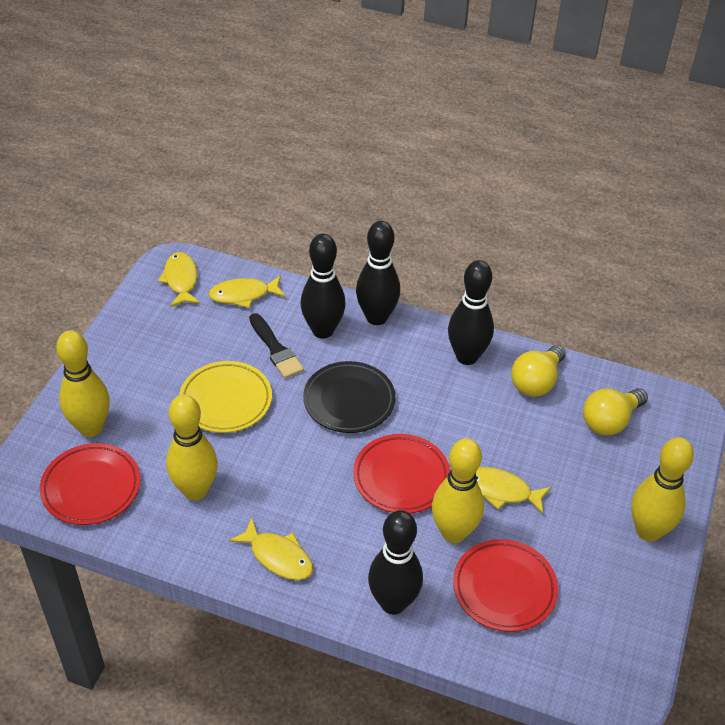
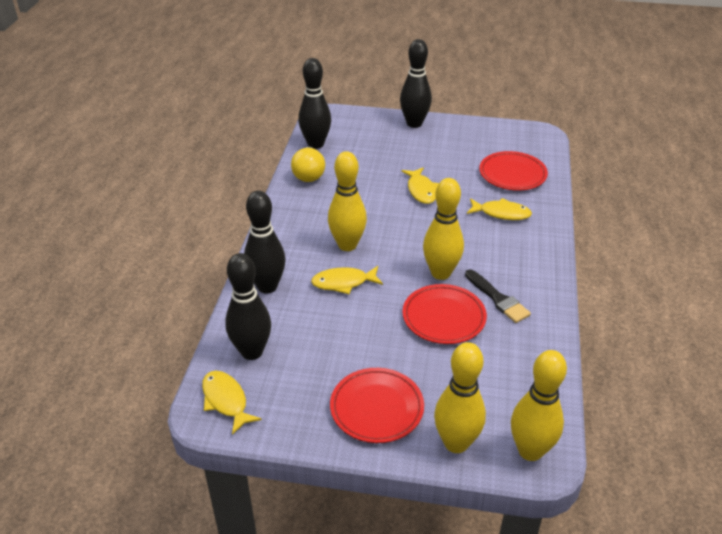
black plate: [303,361,396,433] = 1 -> none = 0
yellow light bulb: [511,345,566,397] [583,388,648,435] = 2 -> [291,147,325,182] = 1
yellow plate: [179,361,272,433] = 1 -> none = 0

